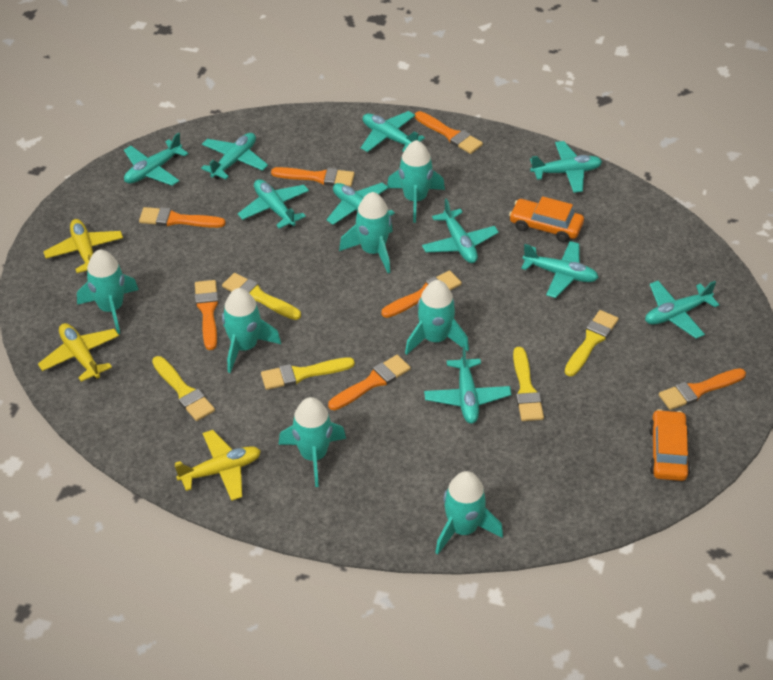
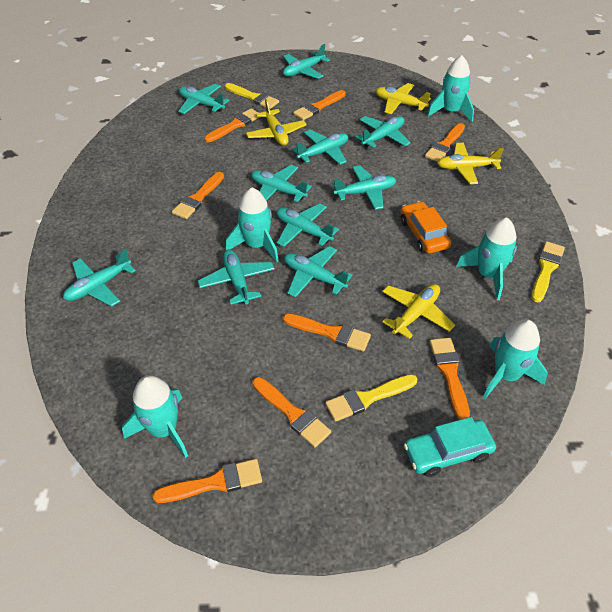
orange brush: [139,207,225,228] [195,280,219,350] [271,167,354,187] [328,355,411,410] [381,270,462,318] [415,111,483,154] [659,368,746,410] = 7 -> [153,459,262,503] [172,172,224,219] [205,108,260,142] [252,377,331,447] [283,313,371,352] [293,90,346,120] [425,123,465,162] [430,338,470,420] = 8
orange car: [509,196,584,242] [649,409,691,481] = 2 -> [401,201,451,254] = 1
turquoise car: none = 0 -> [404,417,496,477] = 1
turquoise rocket: [77,250,139,334] [222,288,281,373] [279,397,346,487] [339,192,393,273] [387,140,445,223] [405,280,469,355] [435,471,503,555] = 7 -> [122,375,188,458] [225,187,279,262] [427,55,474,122] [456,217,517,300] [483,319,548,399] = 5
yellow brush: [152,356,215,421] [222,273,301,320] [261,357,355,390] [513,347,544,421] [565,310,619,376] = 5 -> [225,83,279,109] [325,374,417,422] [531,241,565,302] = 3
yellow plane: [38,323,119,382] [43,219,123,273] [174,430,261,501] = 3 -> [246,99,307,146] [376,83,431,114] [382,284,455,339] [437,143,504,184] = 4

